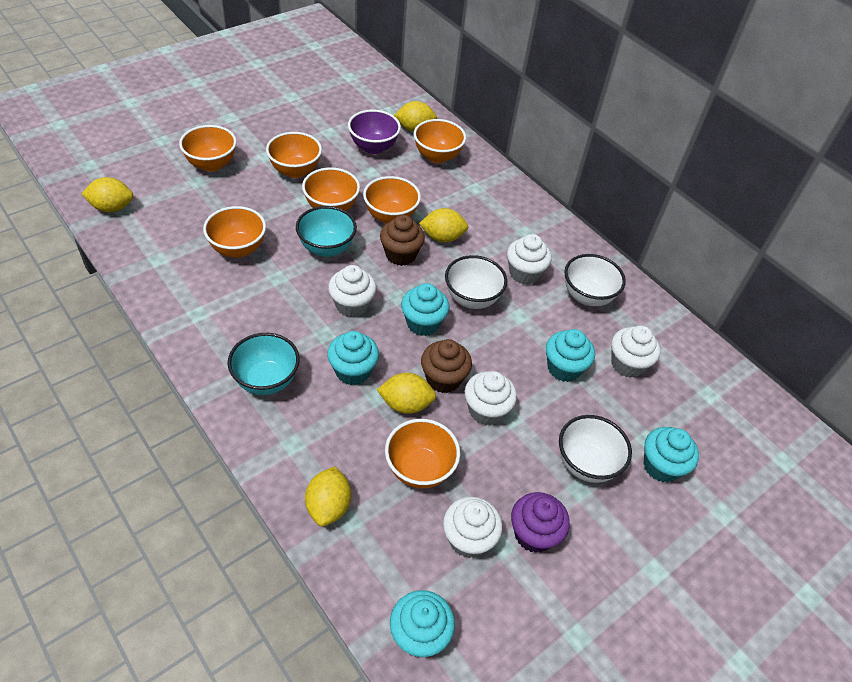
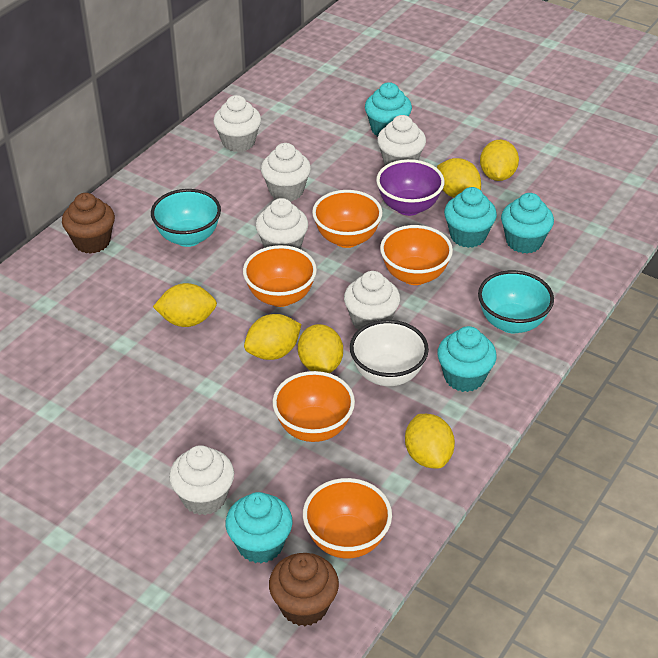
orange bowl: [179,125,237,172] [203,206,266,258] [266,132,322,178] [302,167,360,211] [363,176,421,224] [385,419,460,489] [414,119,466,163] = 7 -> [243,245,317,307] [273,371,355,442] [303,478,392,558] [312,190,382,248] [380,225,453,285] = 5
purple cupcake: [511,492,570,553] = 1 -> none = 0
white bowl: [445,255,507,309] [559,415,632,483] [564,254,626,306] = 3 -> [350,320,429,386] = 1
white cupcake: [328,265,377,318] [443,497,503,558] [465,371,517,425] [507,234,552,285] [611,326,660,378] = 5 -> [169,445,234,515] [213,95,261,152] [256,198,308,249] [261,143,311,201] [344,271,400,330] [377,115,426,165] = 6
yellow lemon: [82,177,133,212] [305,466,351,527] [377,373,436,414] [394,101,437,132] [419,208,468,243] = 5 -> [153,283,217,327] [244,314,302,360] [298,324,343,373] [405,414,455,469] [437,158,481,198] [480,140,519,181] = 6

